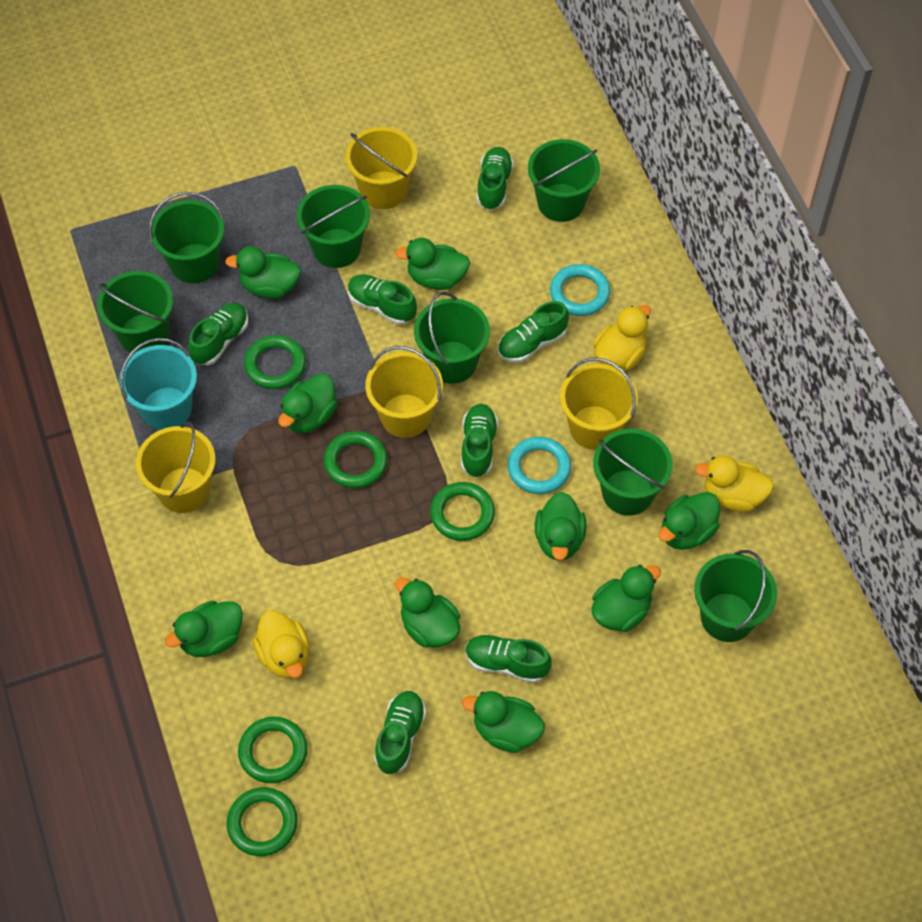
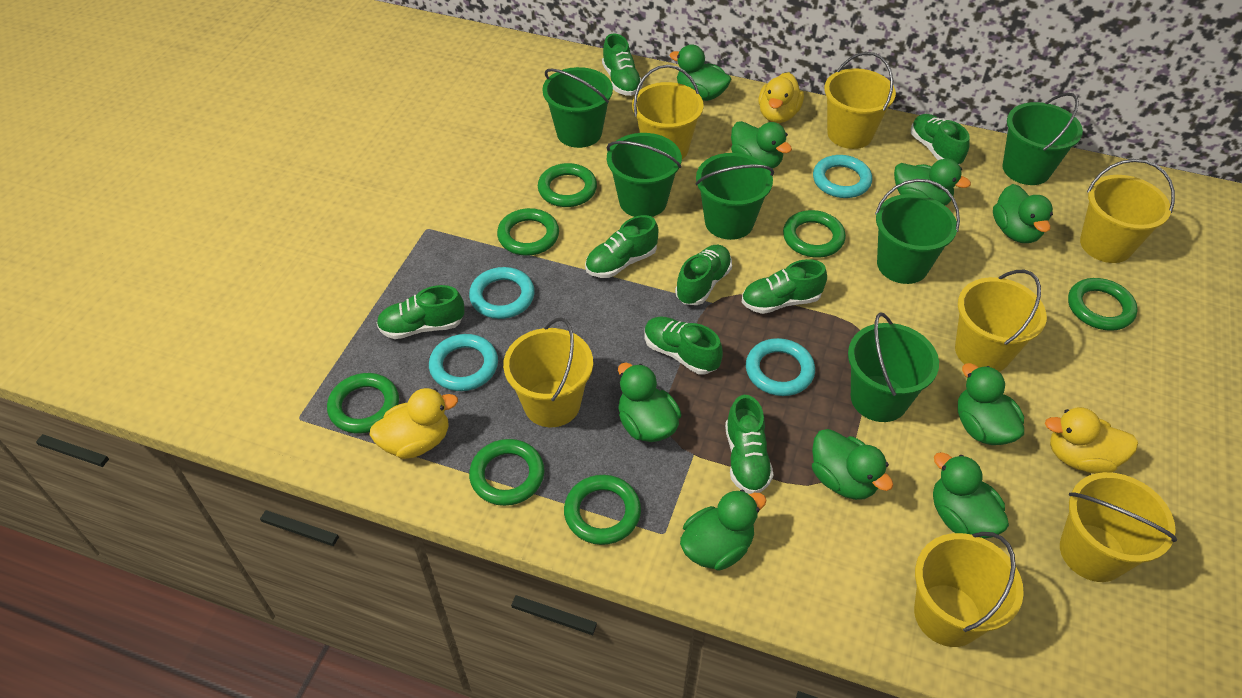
green bucket: [97,271,173,353] [149,192,224,283] [297,185,370,268] [414,292,490,384] [528,139,600,222] [593,429,673,516] [694,550,777,642] = 7 -> [542,67,613,148] [607,133,682,217] [695,153,774,240] [848,312,939,422] [875,179,960,284] [1002,93,1083,185] = 6
green ring: [227,787,298,856] [238,717,307,783] [244,335,306,389] [324,431,388,488] [430,482,495,541] = 5 -> [327,373,399,434] [469,439,545,506] [497,208,559,256] [538,163,597,207] [564,475,641,545] [783,210,846,258] [1068,278,1138,331] = 7
green shoe: [188,303,249,365] [348,275,417,325] [374,691,426,774] [461,404,498,477] [466,634,552,683] [477,147,514,210] [498,301,569,363] = 7 -> [377,285,465,339] [585,215,658,278] [602,34,643,96] [645,317,723,374] [675,245,732,305] [725,395,774,494] [742,259,827,314] [911,114,970,165] = 8
turquoise bucket: [119,338,197,430] = 1 -> none = 0
turquoise ring: [507,437,571,494] [550,264,610,316] = 2 -> [429,334,498,391] [469,267,535,319] [746,338,815,396] [813,155,872,198] = 4
yellow bucket: [136,422,216,513] [345,127,417,209] [365,346,443,438] [560,357,638,450] = 4 -> [503,318,593,427] [632,65,704,159] [824,52,896,149] [914,532,1024,647] [955,270,1047,372] [1060,472,1177,582] [1080,159,1175,263] = 7

